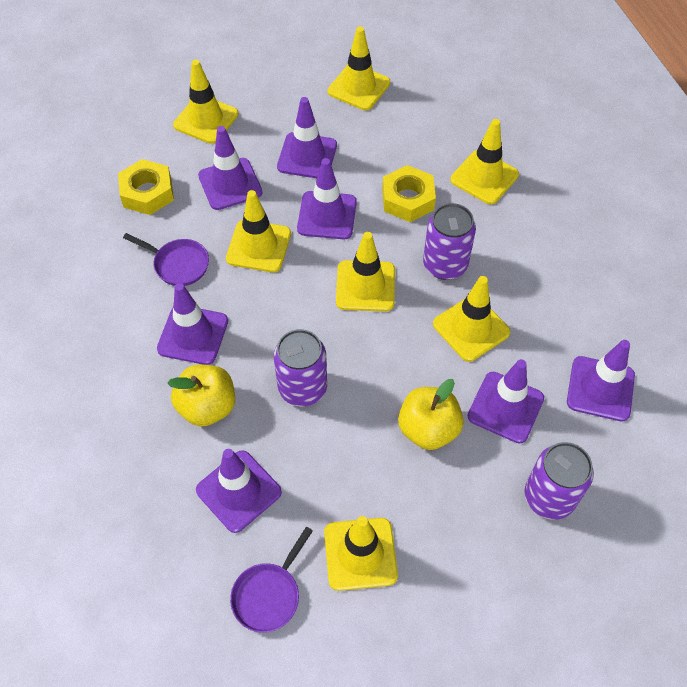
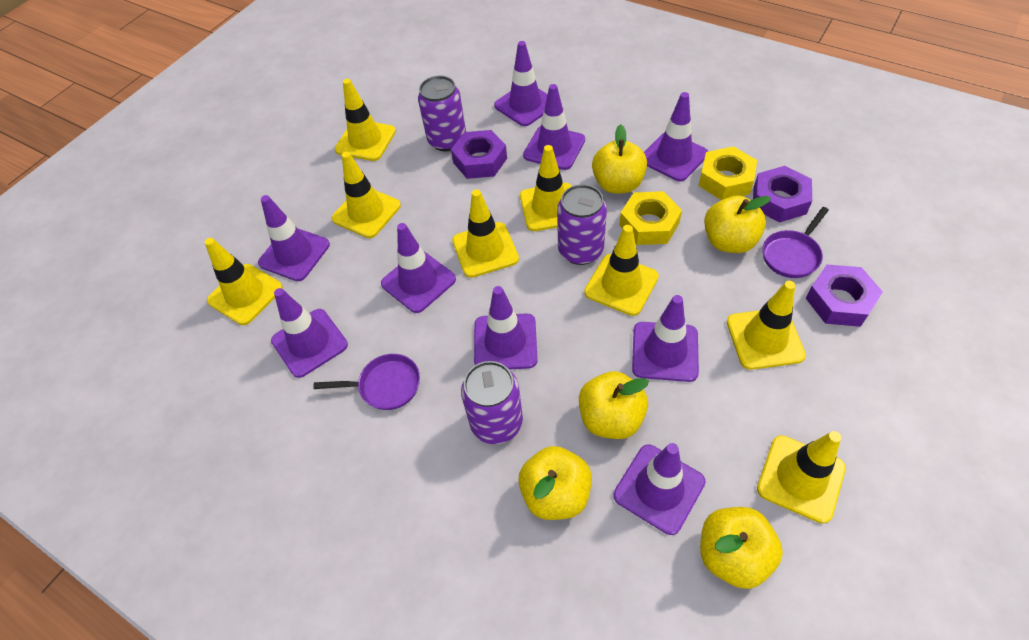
purple nut: none = 0 -> [451,130,507,179] [753,166,812,223] [806,265,883,327] = 3
purple traffic cone: [157,283,228,365] [196,449,282,533] [198,126,262,210] [277,97,337,178] [297,158,357,239] [468,359,544,443] [567,340,635,421] = 7 -> [258,195,330,281] [271,288,348,378] [381,223,456,313] [474,286,538,370] [494,41,548,126] [523,84,585,170] [614,443,706,535] [632,295,699,382] [644,92,708,181] = 9
yellow apple: [168,364,235,427] [398,379,464,450] = 2 -> [518,446,592,520] [579,371,649,439] [592,124,647,193] [700,507,783,589] [704,196,771,253] = 5
yellow traffic cone: [173,60,238,144] [226,190,291,272] [324,516,398,591] [328,26,390,110] [336,232,395,312] [433,276,510,362] [450,119,519,204] = 7 -> [205,238,283,325] [332,152,401,238] [335,79,396,161] [452,190,519,278] [520,145,572,231] [584,225,659,316] [727,281,806,370] [757,431,846,524] = 8

